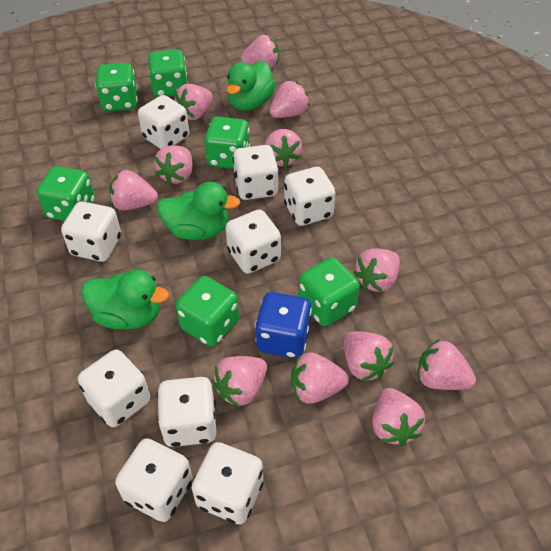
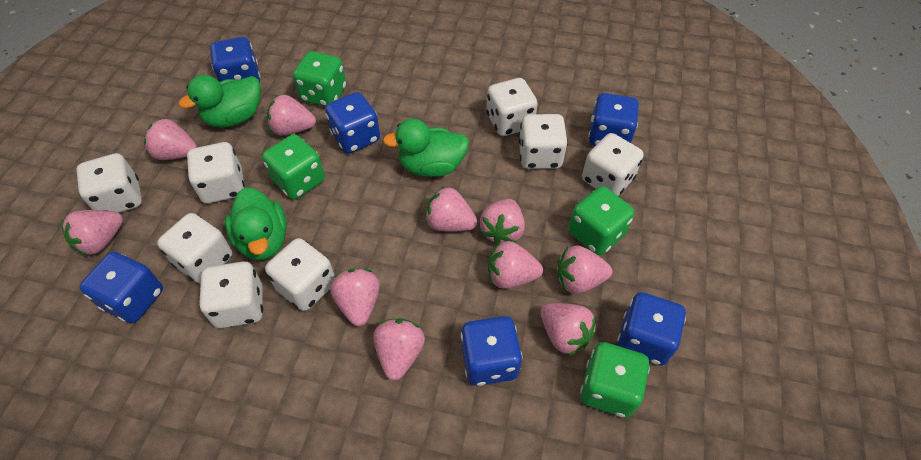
blue dice: [255,292,312,358] = 1 -> [80,252,163,323] [210,37,260,83] [325,92,380,154] [461,316,523,386] [588,93,639,146] [617,292,686,365] = 6
green dice: [37,166,95,221] [95,63,138,111] [148,49,188,97] [176,276,239,347] [204,117,250,169] [299,257,360,327] = 6 -> [262,134,325,199] [293,51,346,107] [569,186,634,255] [580,342,650,418] = 4
pink strawberry: [109,170,158,210] [154,145,193,185] [175,84,212,120] [212,356,267,407] [241,35,279,69] [265,129,302,168] [270,81,310,118] [291,353,349,404] [344,332,394,381] [353,248,400,292] [372,388,425,446] [418,339,476,390] = 12 -> [61,210,123,256] [144,119,197,160] [267,95,316,135] [330,269,380,326] [373,318,425,381] [425,186,477,232] [480,199,525,245] [488,241,543,289] [541,303,596,356] [557,245,612,294] = 10
white dice: [61,201,121,262] [78,350,150,427] [115,438,193,522] [138,95,189,149] [157,377,217,447] [192,442,263,525] [225,209,281,274] [233,145,279,200] [284,167,335,226] = 9 -> [76,153,142,213] [157,213,232,283] [187,142,245,204] [199,261,263,328] [265,238,335,311] [486,78,538,136] [519,114,568,169] [582,133,644,196] = 8

